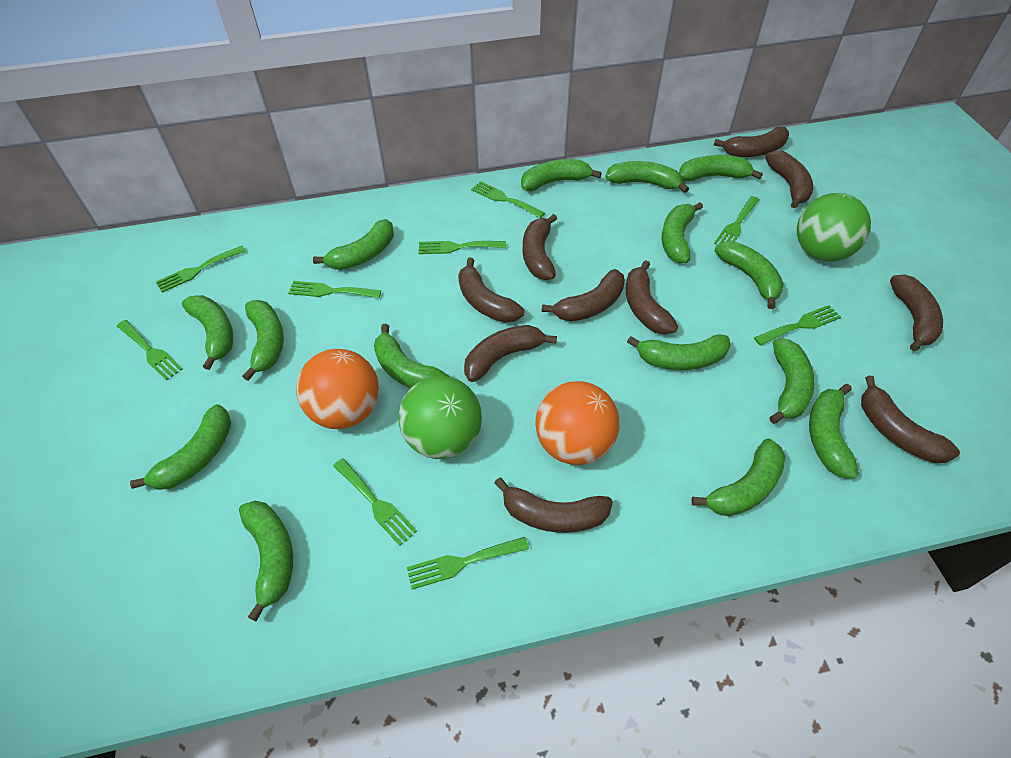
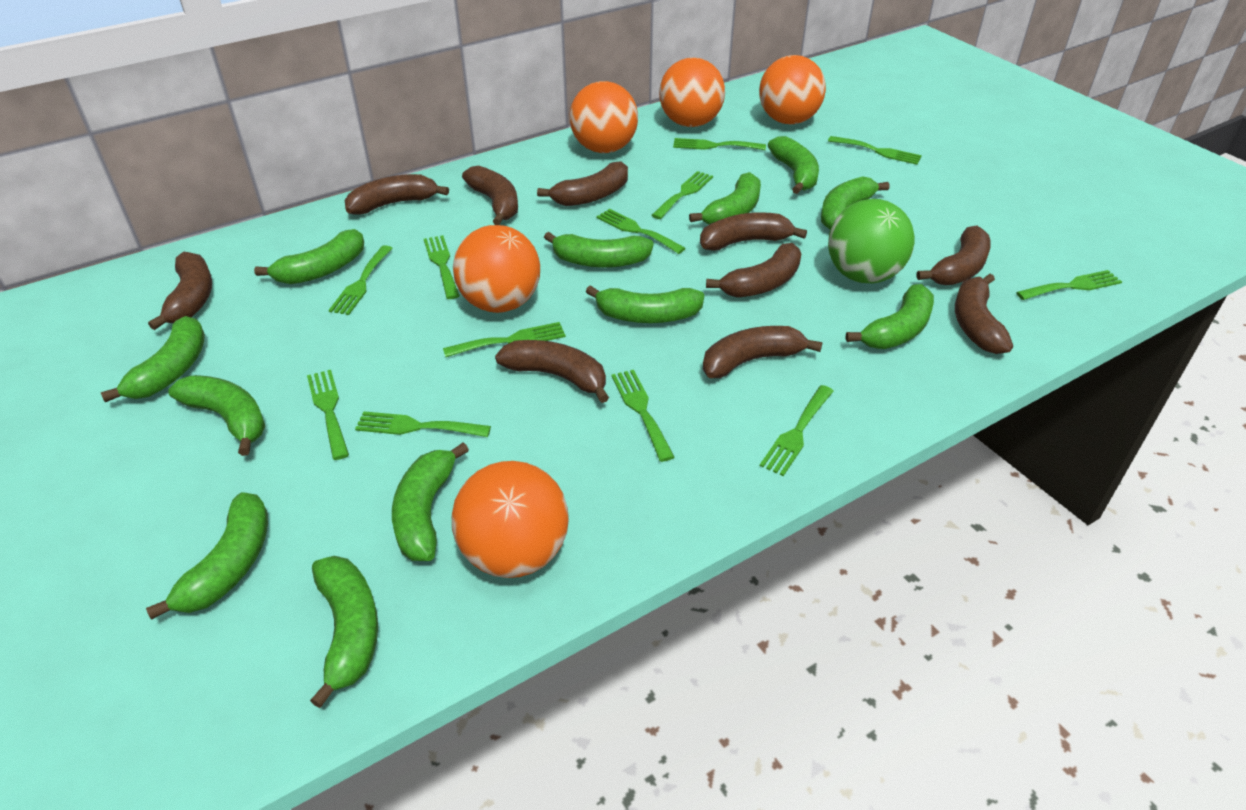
green ball: [398,376,482,459] [797,193,871,262] = 2 -> [828,199,915,283] = 1
green banana: [130,404,231,490] [182,295,233,370] [239,501,293,622] [242,300,284,381] [313,219,394,270] [374,324,450,388] [521,159,602,191] [605,161,689,193] [627,334,731,370] [662,202,703,263] [679,155,763,182] [691,438,785,516] [715,242,784,309] [769,338,815,424] [809,384,859,479] = 15 -> [101,316,205,402] [146,492,268,619] [168,375,265,456] [254,229,364,284] [310,556,378,708] [392,442,469,561] [544,232,654,268] [586,285,704,323] [689,172,761,225] [768,136,819,194] [821,176,889,230] [846,284,934,349] = 12
green fork: [117,320,183,381] [156,246,246,293] [288,281,381,298] [333,458,417,546] [407,537,529,589] [419,241,506,254] [471,181,545,218] [714,196,760,245] [754,305,841,345] = 9 -> [307,370,349,460] [329,245,393,315] [355,411,491,437] [424,235,460,299] [443,322,566,357] [597,209,686,254] [611,370,675,462] [651,171,713,219] [673,138,766,150] [760,385,833,476] [828,136,922,165] [1016,270,1122,300] = 12
orange ball: [296,349,379,429] [535,381,619,465] = 2 -> [452,461,569,578] [453,225,540,313] [570,81,638,153] [659,57,725,127] [759,55,826,124] = 5

